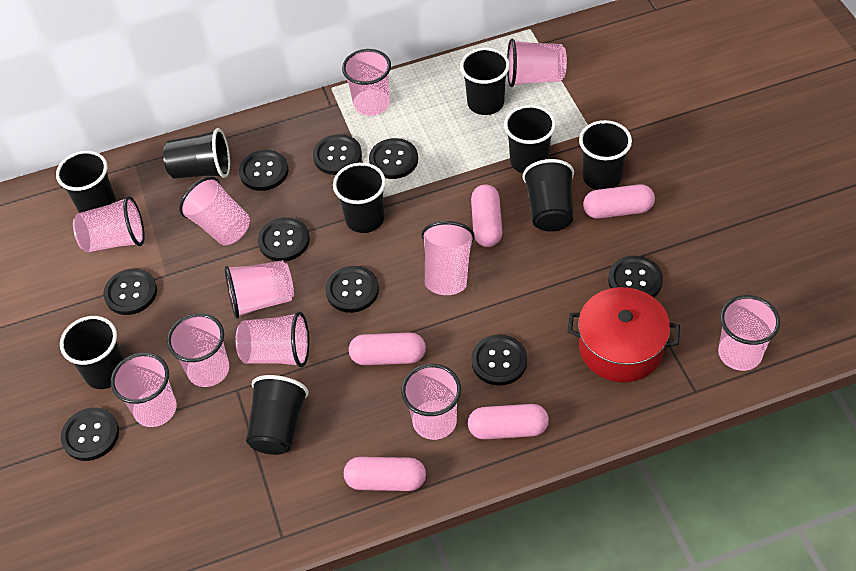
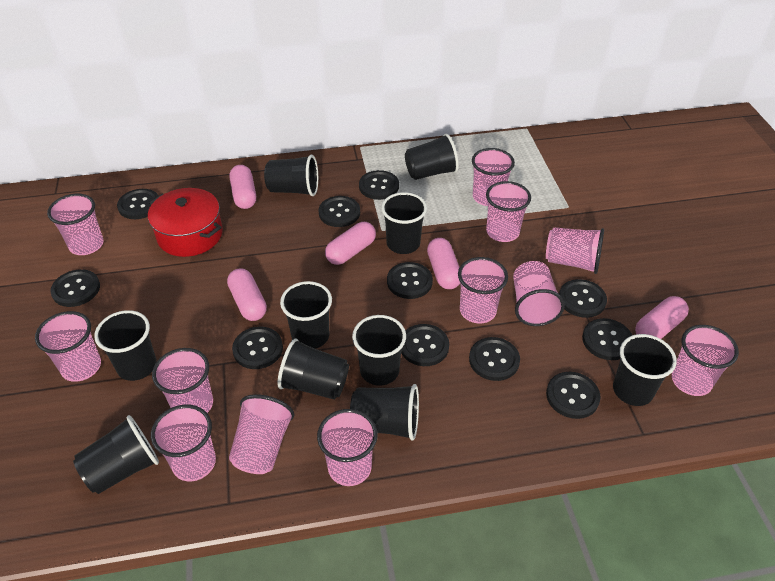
black button: [61,407,119,461] [103,269,157,315] [239,150,289,191] [258,217,310,262] [313,134,362,175] [325,266,379,313] [369,138,418,179] [471,335,527,386] [608,255,663,297] = 9 -> [51,269,100,307] [117,189,159,219] [232,327,283,369] [318,196,360,227] [359,170,399,200] [387,262,433,299] [401,324,449,366] [469,337,520,381] [546,372,601,419] [559,279,607,318] [582,318,632,360] = 11
black cup: [56,151,116,213] [60,316,124,389] [163,128,230,178] [246,375,309,455] [333,163,386,233] [460,48,510,115] [504,105,556,173] [523,159,574,232] [579,120,632,190] = 9 -> [73,415,159,494] [94,310,157,381] [264,155,318,196] [277,338,349,400] [280,281,332,349] [350,384,419,440] [352,315,406,386] [381,192,427,254] [405,134,459,180] [613,334,677,406] = 10
pink cup: [73,196,145,252] [111,353,177,427] [167,313,229,387] [179,176,250,245] [224,260,294,319] [235,311,309,368] [342,49,391,116] [401,364,461,440] [422,221,475,295] [507,39,567,87] [718,295,780,371] = 11 -> [35,311,101,382] [47,194,103,255] [151,405,216,481] [152,348,213,413] [229,394,294,474] [317,409,378,486] [458,257,508,324] [472,148,515,206] [486,181,531,242] [513,261,565,326] [546,227,604,274] [672,325,739,396] = 12

